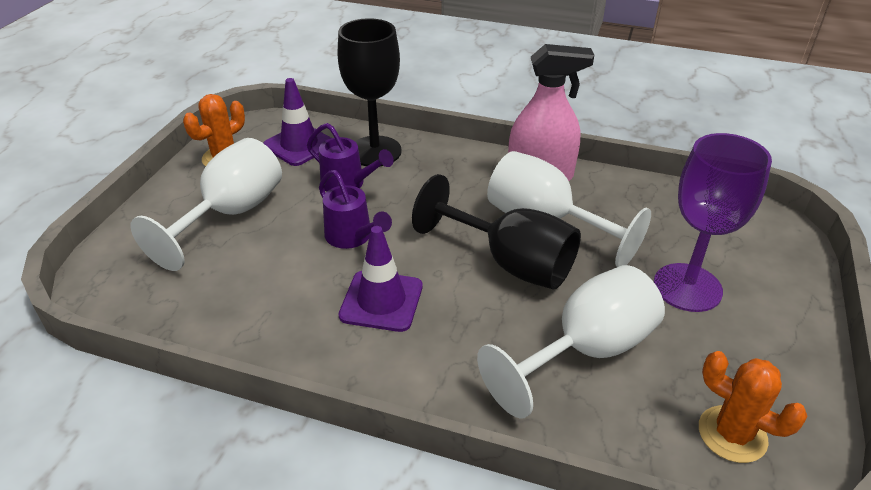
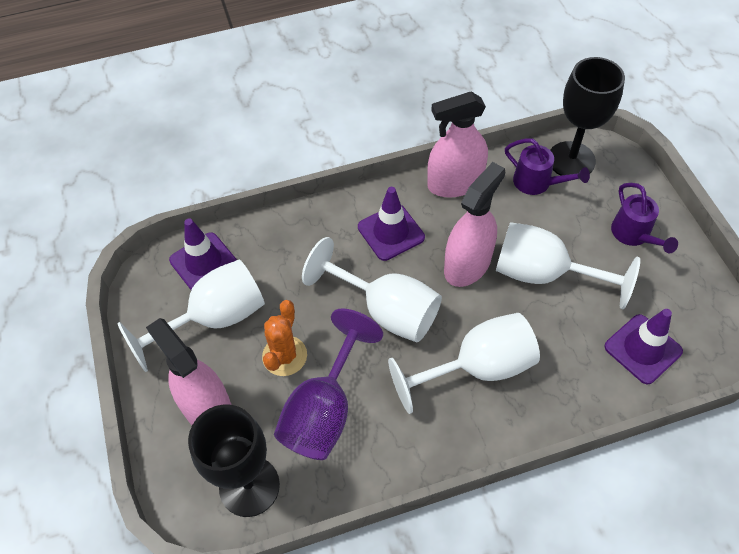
orange cactus: [183,94,245,166] [699,351,807,463] = 2 -> [262,300,307,376] = 1
pink spray bottle: [508,44,594,181] = 1 -> [146,318,232,425] [427,92,488,198] [444,162,505,287] = 3
purple traffic cone: [263,78,331,166] [339,226,422,332] = 2 -> [169,218,237,290] [358,187,425,261] [604,309,683,384] = 3
white goblet: [130,138,282,271] [477,265,665,419] [487,151,651,267] = 3 -> [117,259,265,372] [302,237,442,342] [388,313,540,414] [496,222,640,309] = 4

